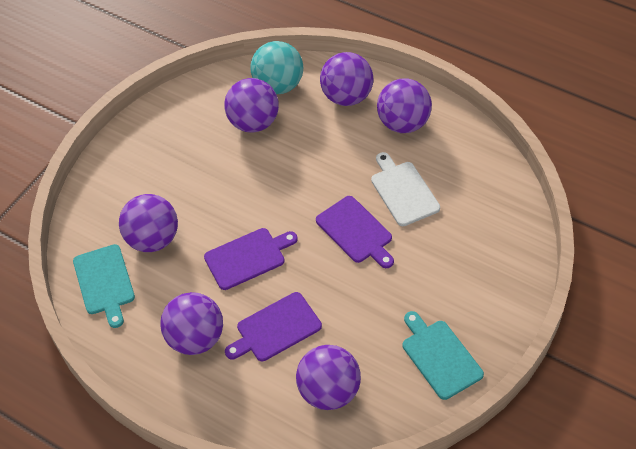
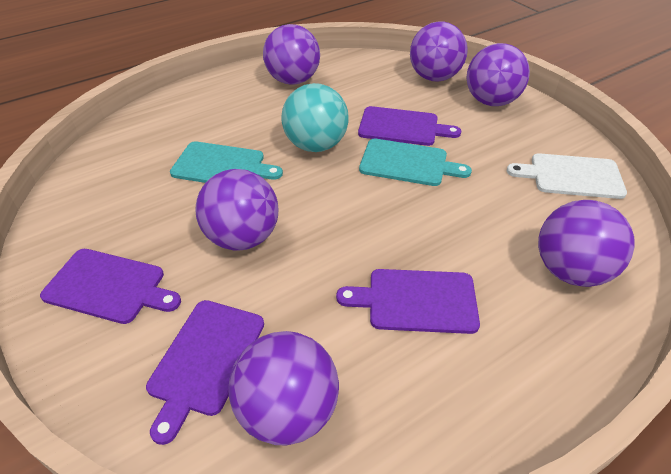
purple cutting board: [204,228,298,290] [225,292,322,361] [316,196,394,268] = 3 -> [40,249,181,324] [146,300,264,445] [336,269,480,334] [358,106,461,146] = 4

